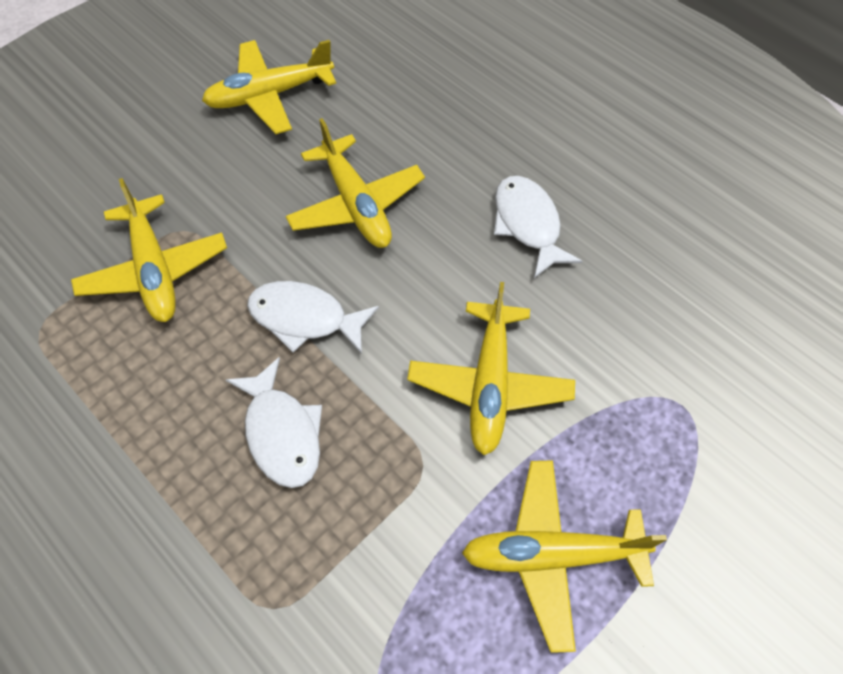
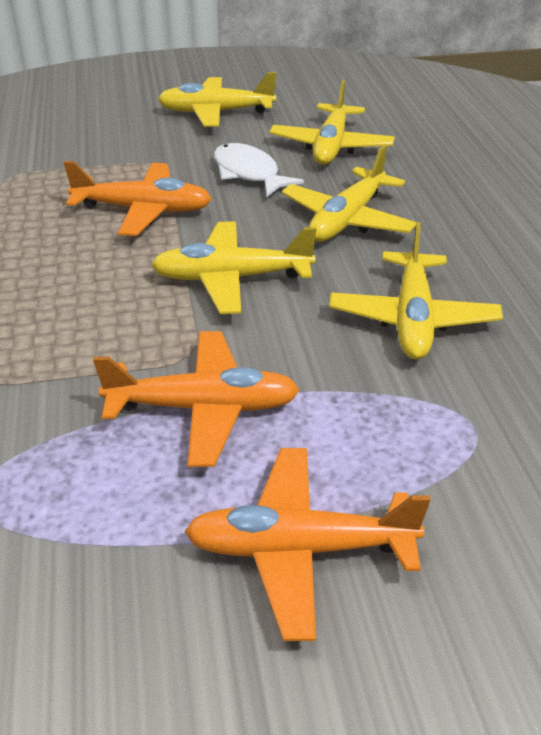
orange plane: none = 0 -> [63,161,212,236] [93,331,300,467] [184,448,431,641] = 3
white fish: [226,357,322,488] [247,281,379,354] [494,176,582,278] = 3 -> [214,143,304,198] = 1

